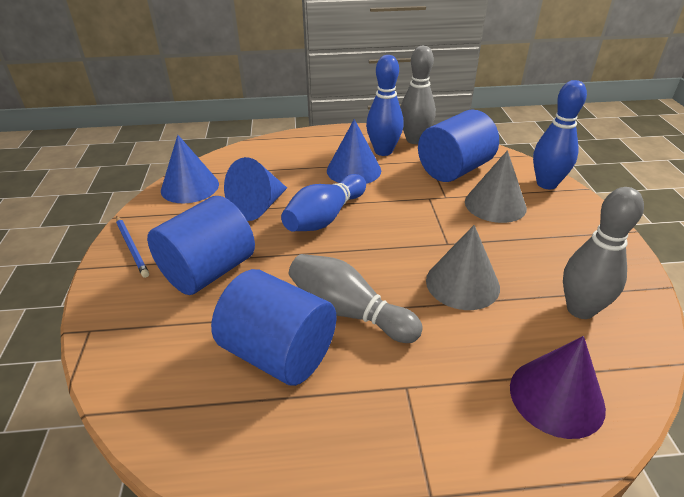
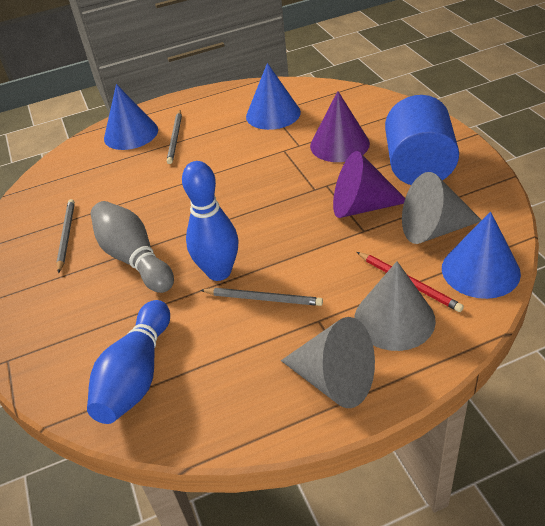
blue bowling pin: [281,174,366,231] [366,55,404,156] [533,80,587,189] = 3 -> [87,300,170,424] [182,161,239,281] = 2
blue cylinder: [147,196,255,295] [211,269,336,386] [418,110,499,182] = 3 -> [385,95,459,185] = 1
blue pencil: [116,216,149,278] = 1 -> none = 0
grey bowling pin: [289,254,423,343] [400,46,436,144] [563,187,644,319] = 3 -> [91,201,174,293] = 1
grey cone: [426,225,500,310] [465,150,527,223] = 2 -> [281,317,375,408] [354,261,436,351] [402,172,482,244] = 3
grey pencil: none = 0 -> [56,199,75,273] [167,110,182,164] [200,288,323,306] = 3
purple cone: [510,336,606,439] = 1 -> [310,91,370,162] [333,151,405,218] = 2
red pencil: none = 0 -> [357,252,464,312] = 1

